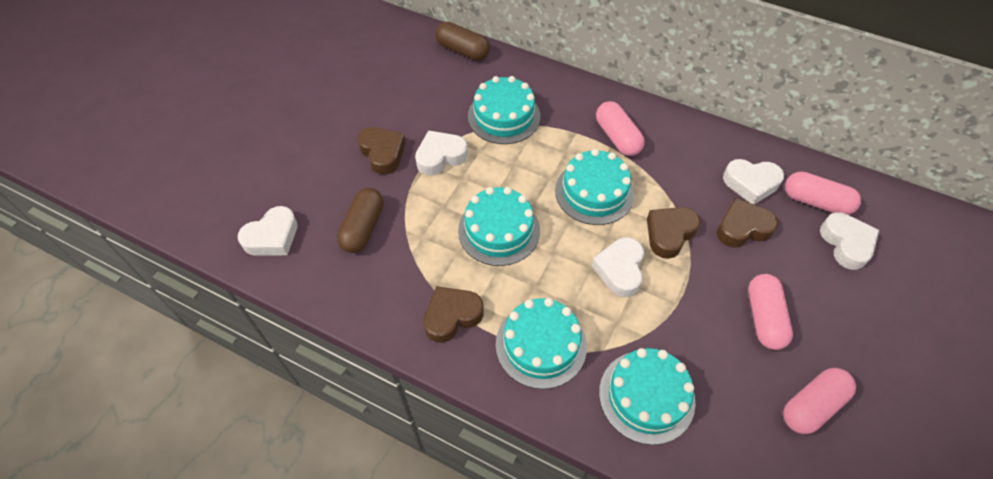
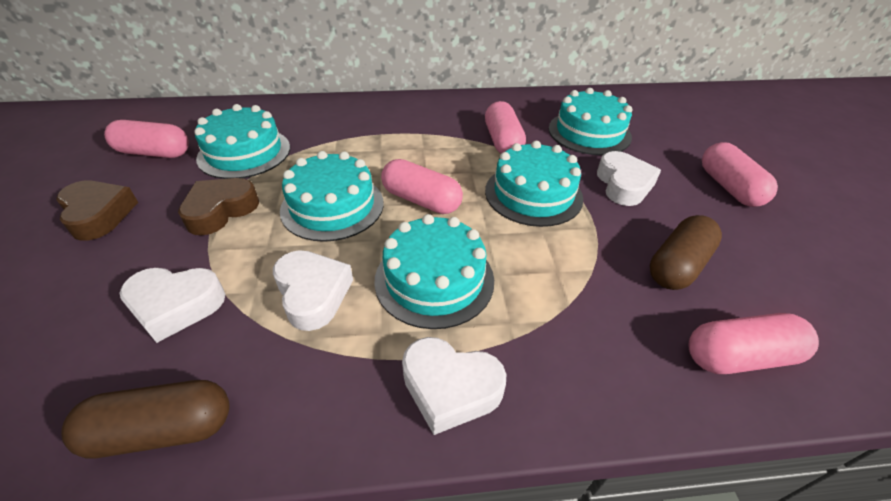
brown heart: [357,127,406,175] [423,286,484,343] [647,207,700,259] [717,198,778,247] = 4 -> [56,180,138,241] [178,178,259,236] = 2
pink capsule: [596,101,645,156] [748,274,793,350] [783,368,856,434] [785,171,861,215] = 4 -> [104,120,189,158] [381,159,463,214] [485,101,526,154] [688,313,819,374] [702,142,778,207] = 5
white heart: [238,206,298,256] [415,130,468,176] [591,237,644,297] [723,159,784,205] [820,212,879,270] = 5 -> [119,268,225,343] [273,250,353,331] [402,337,507,435] [597,151,661,206] = 4

